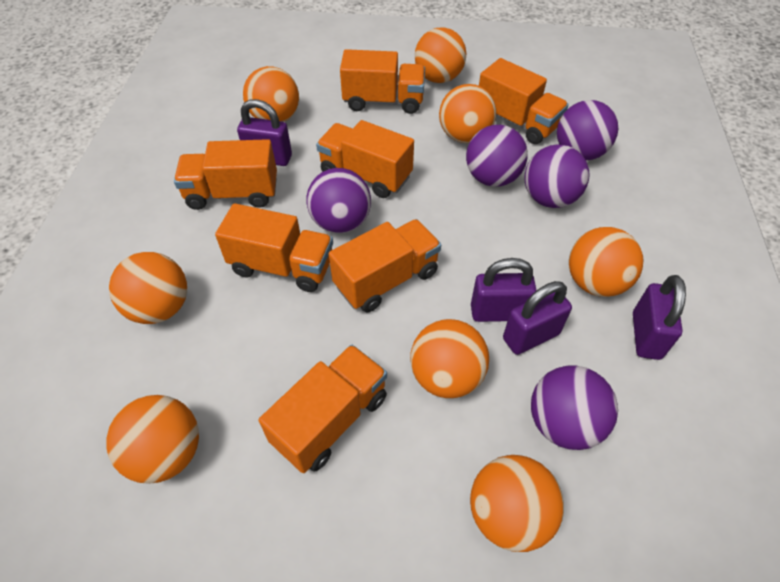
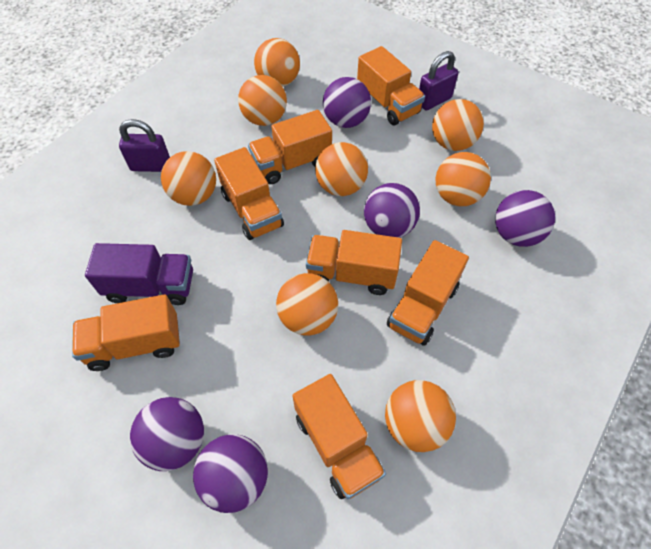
purple padlock: [237,99,292,166] [471,258,537,322] [503,281,572,355] [633,275,686,360] = 4 -> [119,119,170,172] [419,51,459,111] = 2
purple truck: none = 0 -> [85,243,193,305] = 1

